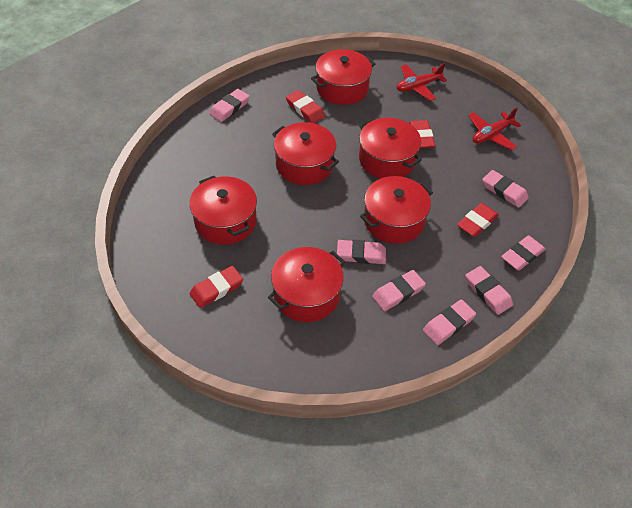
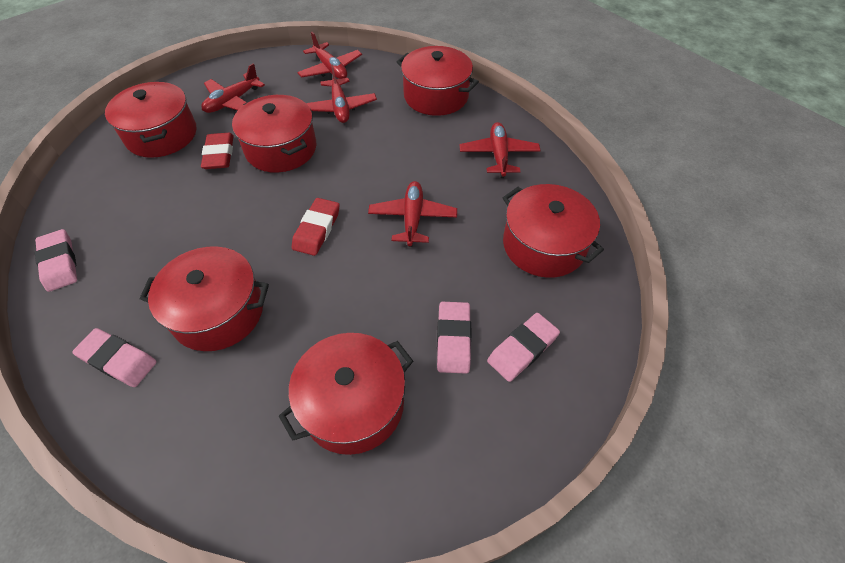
pink eraser: [209,89,250,122] [337,240,386,264] [372,270,426,311] [423,300,476,345] [465,266,513,315] [482,170,529,208] [501,235,546,271] = 7 -> [35,229,77,292] [72,328,156,387] [437,302,471,374] [487,313,560,382] = 4
red eraser: [190,266,243,308] [286,90,325,123] [409,120,435,148] [457,203,499,237] = 4 -> [201,133,234,169] [292,198,340,256] = 2
red plane: [397,63,447,101] [468,107,521,150] = 2 -> [201,63,265,113] [297,32,362,79] [306,64,377,123] [368,181,457,247] [460,122,541,178] = 5

